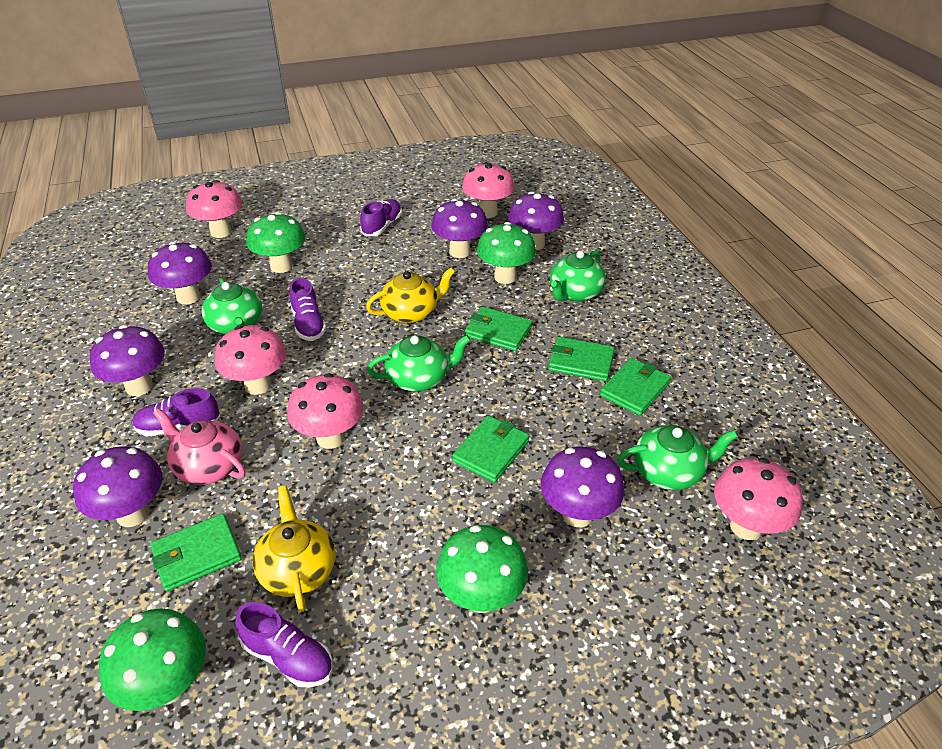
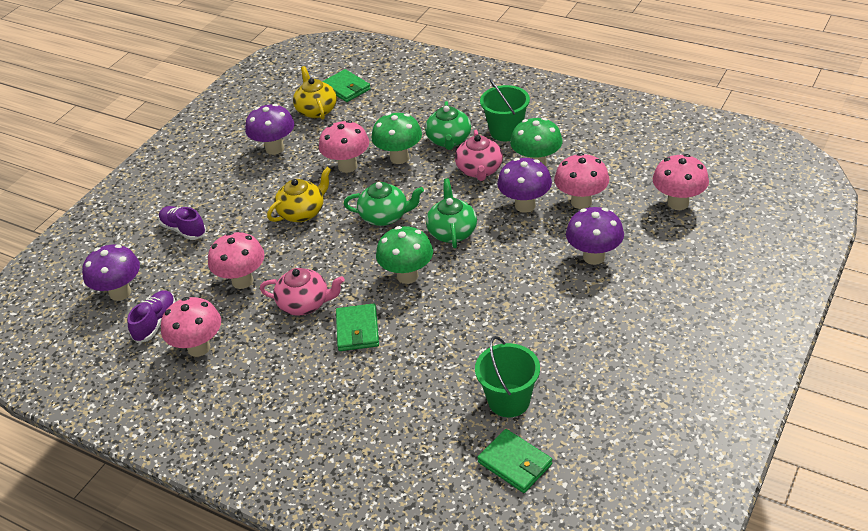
green bucket: none = 0 -> [475,336,540,417] [480,78,530,141] = 2
green mushroom: [99,609,206,711] [246,212,306,273] [436,525,528,613] [477,222,536,284] = 4 -> [371,113,422,164] [376,226,433,284] [510,118,562,166] = 3
green teapot: [201,278,262,334] [367,335,471,392] [550,250,606,302] [617,425,738,490] = 4 -> [344,182,424,226] [425,101,471,150] [426,178,477,248] = 3
green wallet: [150,514,242,591] [452,415,529,483] [465,307,532,351] [548,337,615,381] [600,358,671,416] = 5 -> [322,69,371,102] [336,303,379,351] [477,429,552,493] = 3
pink teapot: [153,408,246,485] = 1 -> [260,268,345,316] [455,130,503,181] = 2
purple mushroom: [73,446,162,527] [90,325,165,396] [148,242,212,305] [431,199,488,258] [508,192,564,250] [541,446,625,527] = 6 -> [82,244,140,301] [245,104,294,155] [497,158,552,213] [566,207,624,265] = 4
purple shoe: [132,388,220,437] [235,602,333,688] [289,278,326,341] [360,199,402,236] = 4 -> [127,290,176,343] [159,206,206,240] = 2

